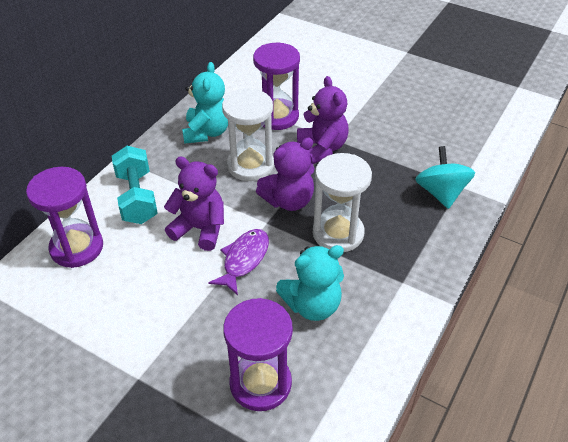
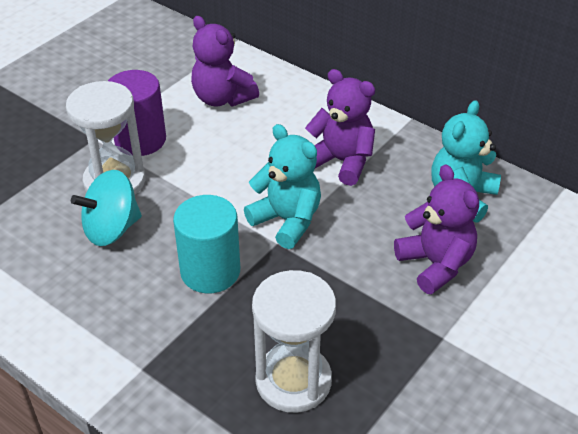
purple cylinder: none = 0 -> [108,70,166,156] = 1
purple fish: [209,229,269,295] = 1 -> none = 0
purple hourglass: [26,167,103,268] [223,298,293,411] [253,43,300,130] = 3 -> none = 0
turquoise cylinder: none = 0 -> [173,195,240,293] = 1
turquoise dumbbell: [112,146,158,224] = 1 -> none = 0

